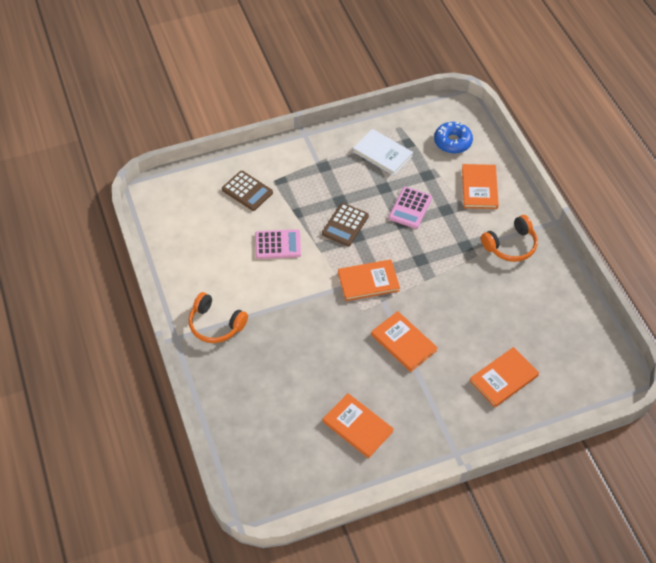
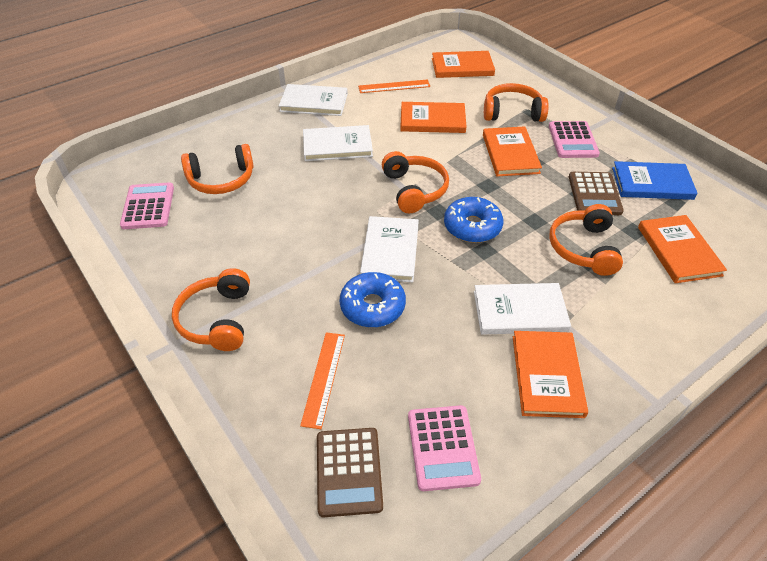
blue book: none = 0 -> [612,161,698,200] = 1
blue donut: [434,121,473,154] = 1 -> [340,272,406,327] [444,197,503,243] = 2
orange headphones: [189,292,248,343] [481,215,538,262] = 2 -> [172,268,250,351] [181,144,254,194] [382,151,449,213] [484,83,549,122] [549,204,623,276] = 5
orange ruler: none = 0 -> [300,332,345,429] [358,79,430,93] = 2
pink calculator: [255,229,301,259] [389,187,432,229] = 2 -> [120,182,174,229] [408,405,481,491] [549,121,600,158] = 3
white book: [353,129,413,176] = 1 -> [279,84,348,116] [303,125,373,161] [360,216,419,282] [474,283,571,334] = 4

